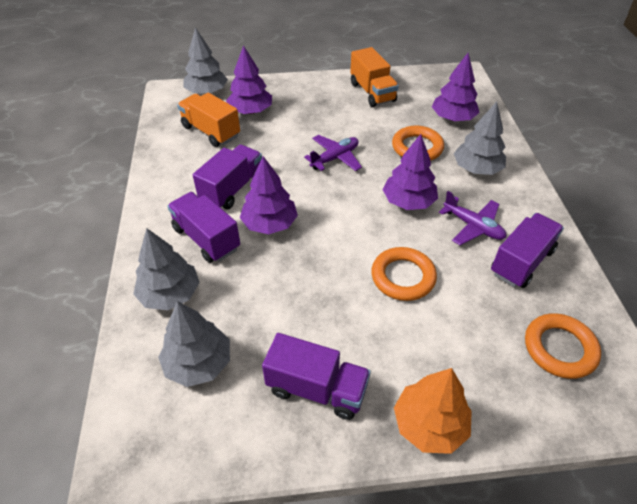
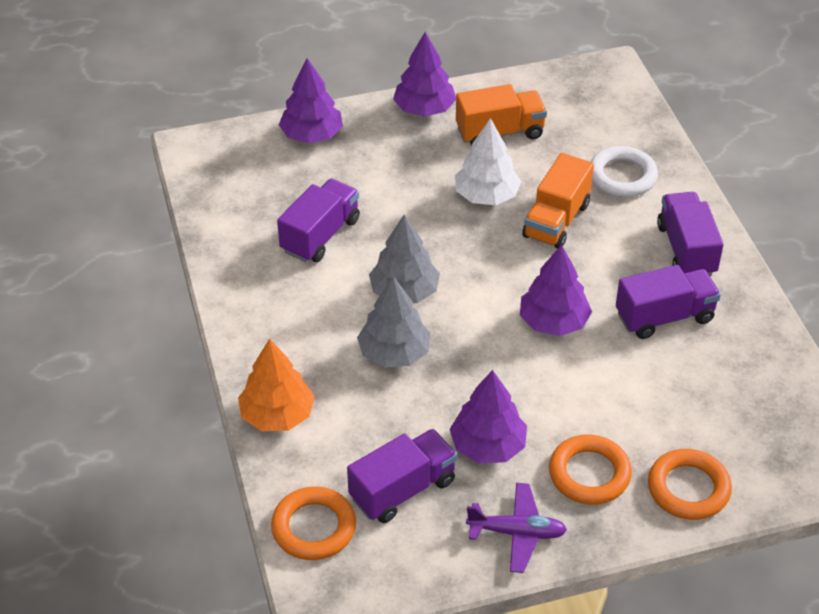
grey tree: [133,228,200,310] [158,301,230,387] [184,27,228,94] [453,102,506,175] = 4 -> [357,276,431,368] [369,215,440,303] = 2
purple plane: [304,135,362,171] [439,191,506,245] = 2 -> [466,483,567,573] = 1
white ring: none = 0 -> [591,146,658,197] = 1
white tree: none = 0 -> [455,118,521,205] = 1

